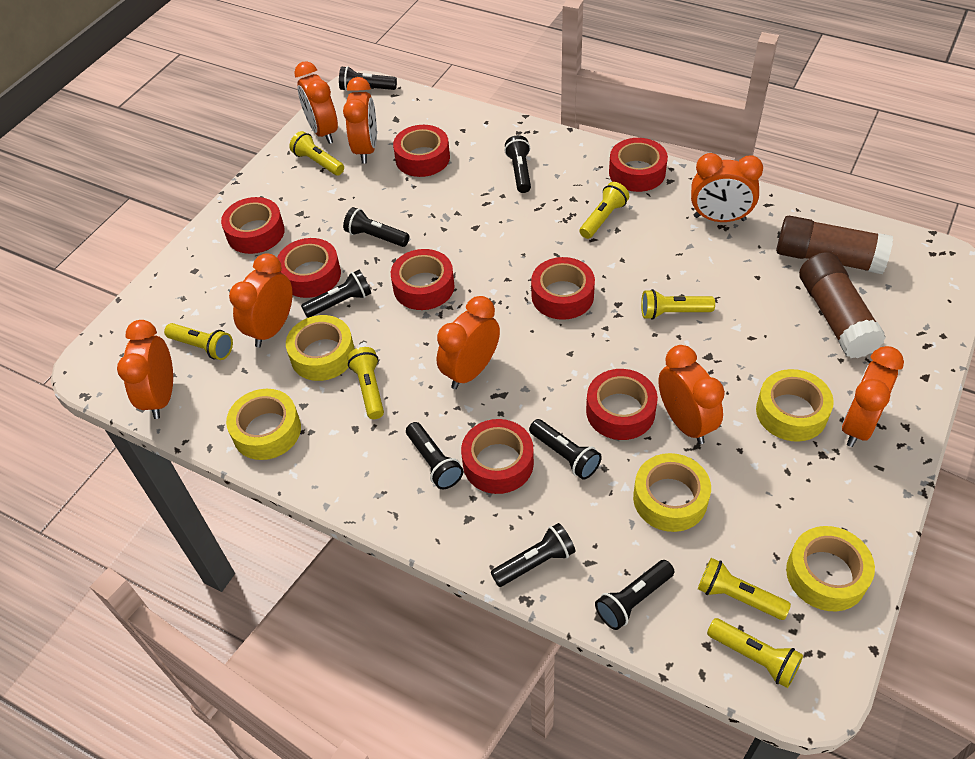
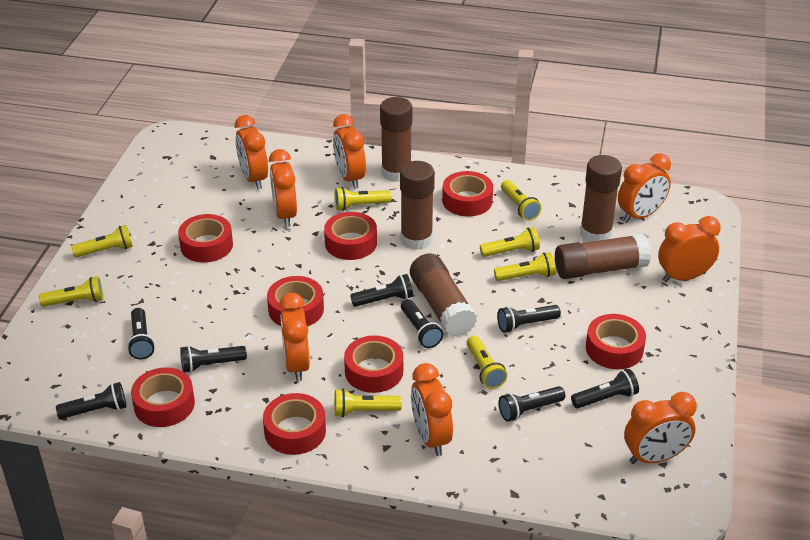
brown glue stick: [776,216,893,274] [799,252,886,358] = 2 -> [380,97,413,182] [400,161,435,250] [410,253,477,337] [555,234,651,279] [580,155,622,242] = 5
yellow flashlight: [164,323,233,360] [289,131,344,176] [347,347,384,419] [579,182,629,239] [641,289,715,320] [698,558,791,620] [707,618,803,688] = 7 -> [39,277,104,307] [71,225,133,257] [334,187,391,211] [334,389,402,417] [467,336,507,389] [480,227,540,257] [494,252,556,281] [501,180,541,220] = 8
yellow tape: [226,389,301,460] [286,315,355,381] [633,453,711,532] [756,369,834,442] [786,526,875,611] = 5 -> none = 0

